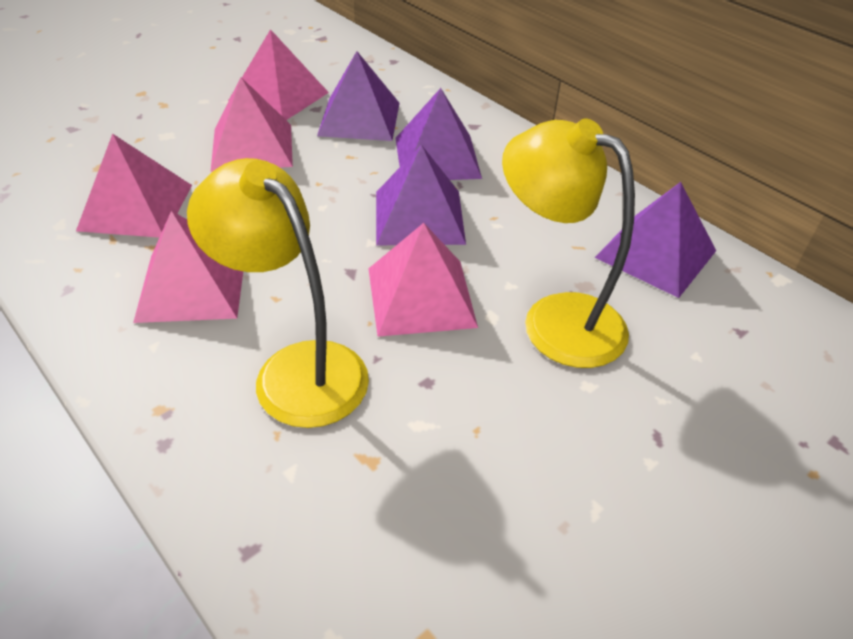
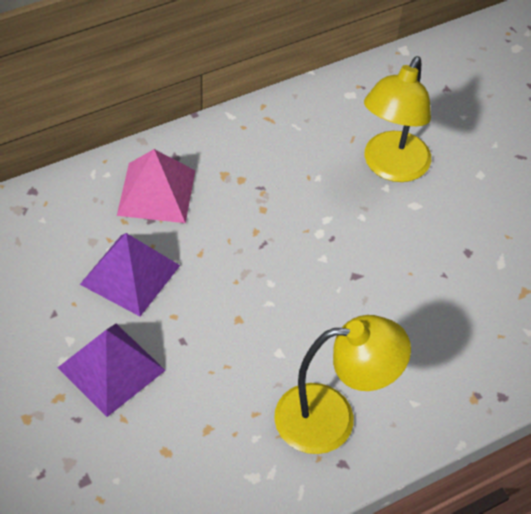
pink pyramid: [76,134,192,238] [133,211,243,323] [211,77,293,172] [228,29,329,120] [368,223,478,337] = 5 -> [117,149,195,223] = 1
purple pyramid: [317,51,400,141] [376,145,466,245] [396,88,482,180] [594,182,716,298] = 4 -> [58,324,166,417] [80,233,180,316] = 2

